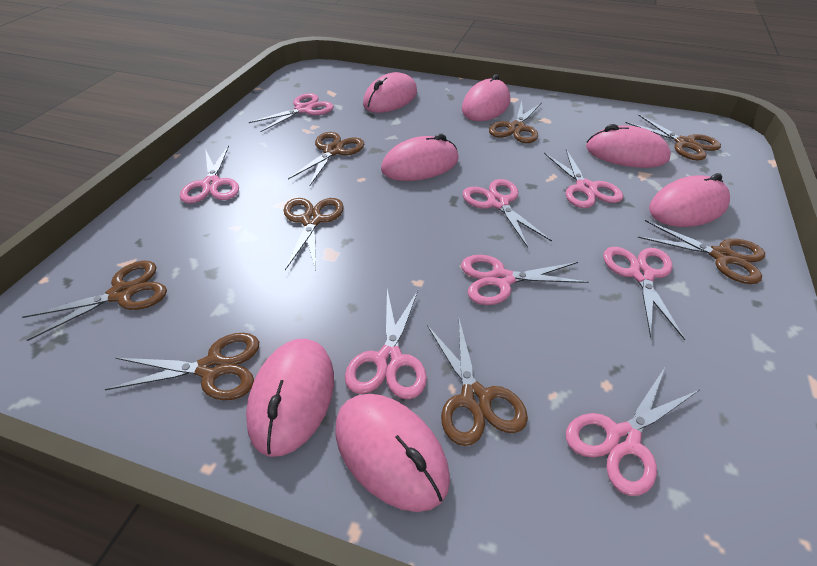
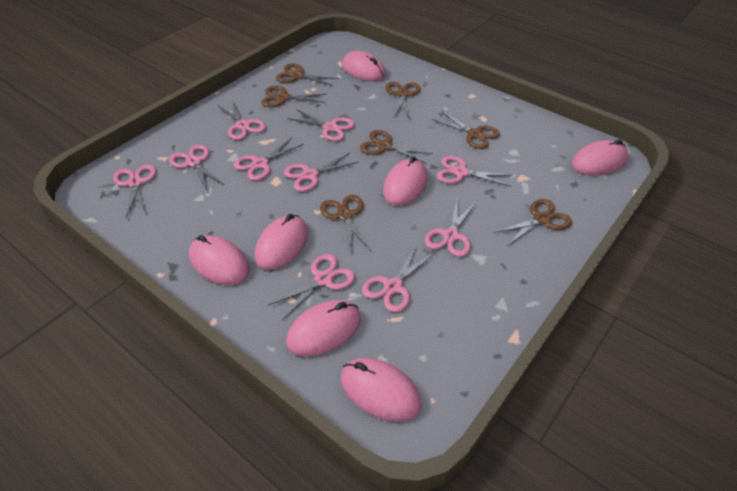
brown scissors: [22,261,167,341] [105,333,259,400] [284,198,344,271] [288,132,364,187] [427,319,528,446] [489,100,542,143] [626,114,721,160] [638,220,765,284] = 8 -> [262,86,326,107] [276,63,339,86] [320,195,371,253] [360,130,433,163] [385,82,420,119] [432,111,500,149] [493,199,572,246] = 7
pink scissors: [180,145,239,204] [249,93,334,132] [345,290,427,399] [461,255,589,305] [462,179,552,248] [544,149,623,208] [566,368,699,496] [603,247,685,340] = 8 -> [113,164,156,217] [169,144,225,190] [217,100,266,140] [234,138,304,181] [269,254,355,320] [284,153,359,192] [287,109,355,141] [362,245,435,312] [425,197,476,257] [437,156,512,186] = 10

